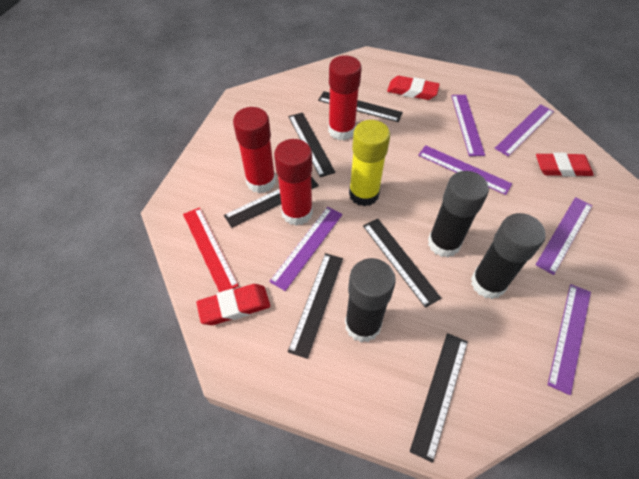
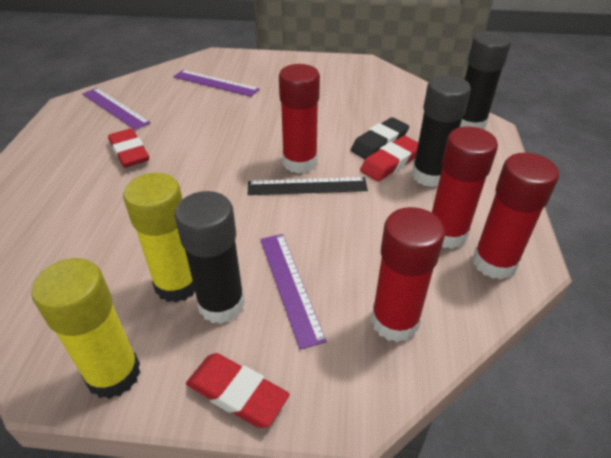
black eraser: none = 0 -> [351,117,409,159] = 1
black ruler: [224,176,319,228] [288,112,335,177] [288,253,343,359] [318,91,403,122] [363,218,441,308] [410,333,468,463] = 6 -> [248,177,368,195] = 1
purple ruler: [269,207,343,291] [418,145,512,195] [451,95,485,156] [494,104,554,156] [536,197,592,275] [548,284,591,395] = 6 -> [82,88,151,130] [173,70,259,97] [260,234,327,350] = 3
red glue stick: [233,107,276,193] [274,139,313,226] [328,55,362,140] = 3 -> [279,64,320,173] [371,207,445,342] [432,126,498,249] [473,153,559,280] = 4
red ruler: [183,207,239,292] = 1 -> none = 0
yellow glue stick: [349,120,390,206] = 1 -> [31,258,141,399] [123,173,195,303] = 2

